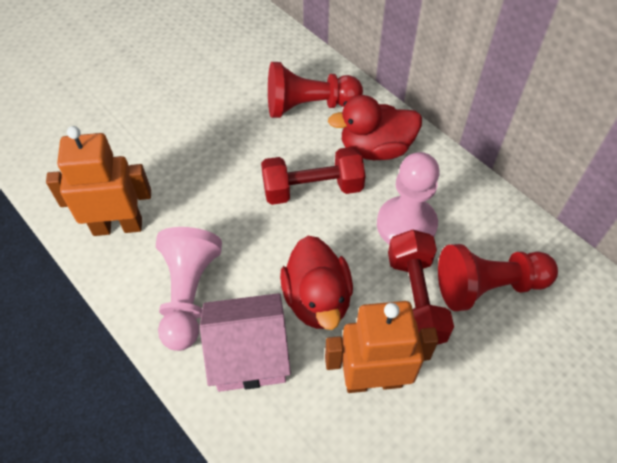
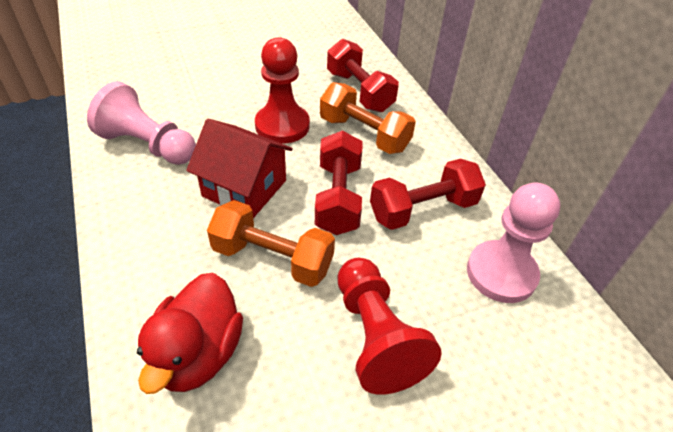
orange dumbbell: none = 0 -> [207,200,335,287] [320,82,416,154] = 2
orange robot: [46,126,151,236] [325,301,439,393] = 2 -> none = 0
pink house: [200,293,291,392] = 1 -> none = 0
red duck: [280,236,353,330] [328,95,422,160] = 2 -> [137,273,243,394] = 1
red dumbbell: [261,147,365,205] [388,230,454,345] = 2 -> [315,131,362,235] [327,39,399,112] [370,158,486,230] = 3
red house: none = 0 -> [186,118,293,218] = 1

